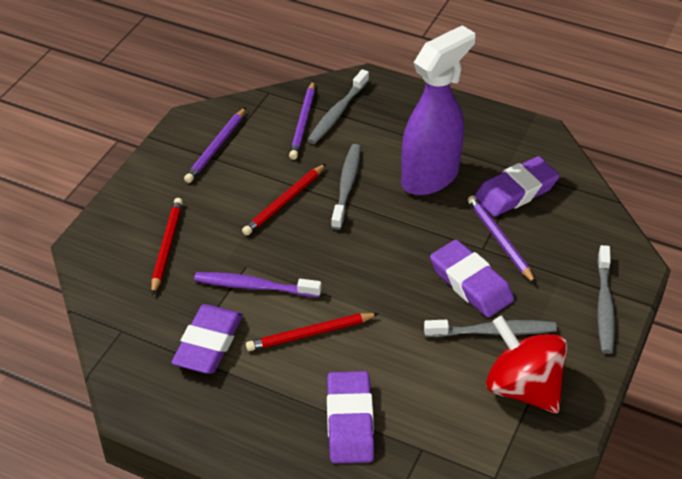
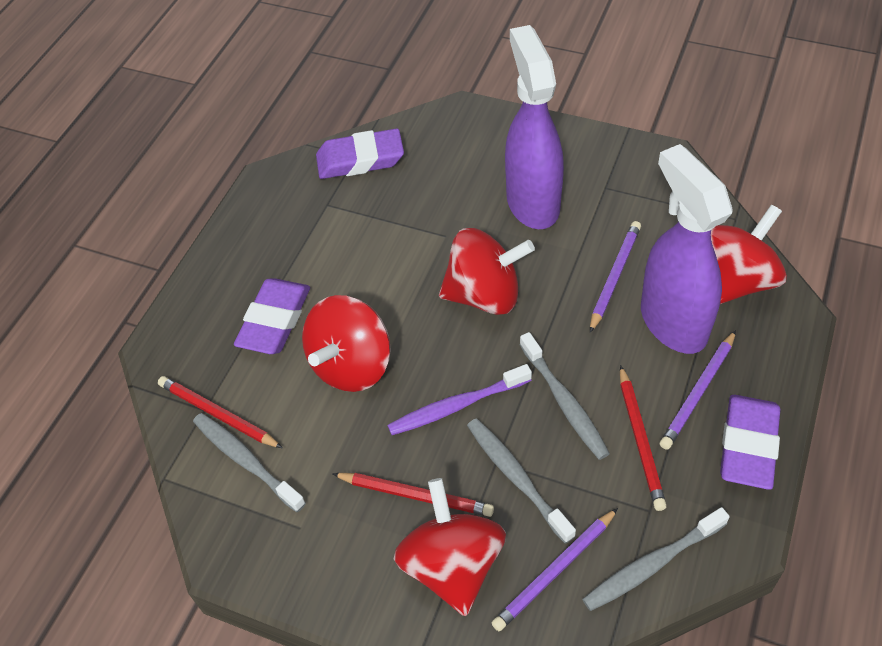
purple eraser: [171,304,243,374] [327,371,374,463] [430,240,514,317] [474,156,560,217] = 4 -> [234,279,310,354] [316,129,404,179] [720,395,781,490] = 3
purple spray bottle: [401,25,475,195] = 1 -> [505,25,564,229] [641,144,733,354] = 2
red spinning top: [486,316,568,413] = 1 -> [302,295,391,392] [394,478,506,616] [439,228,535,315] [711,204,787,304] = 4

